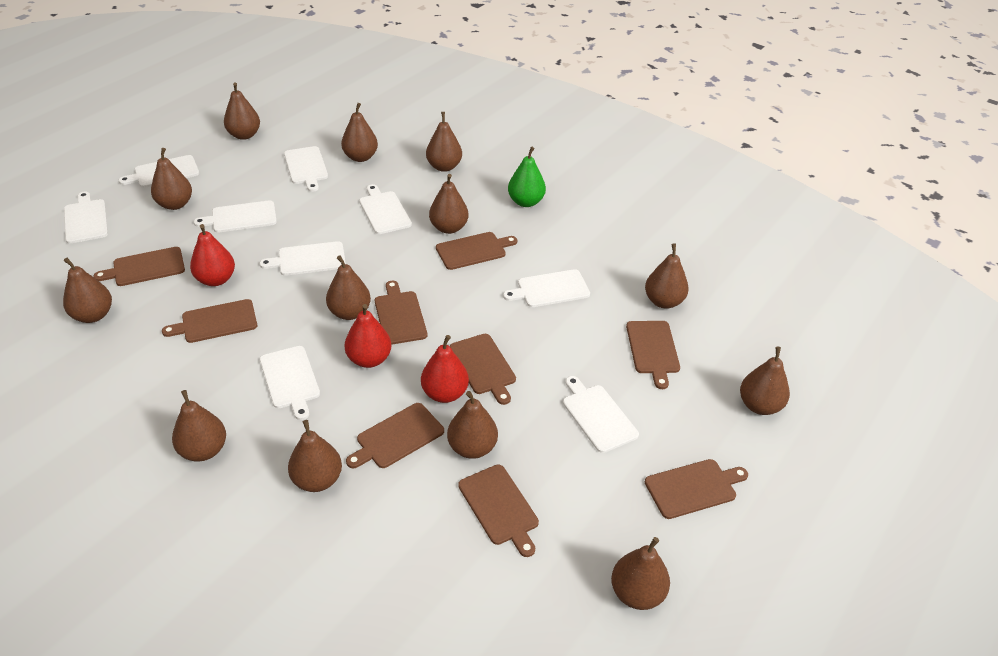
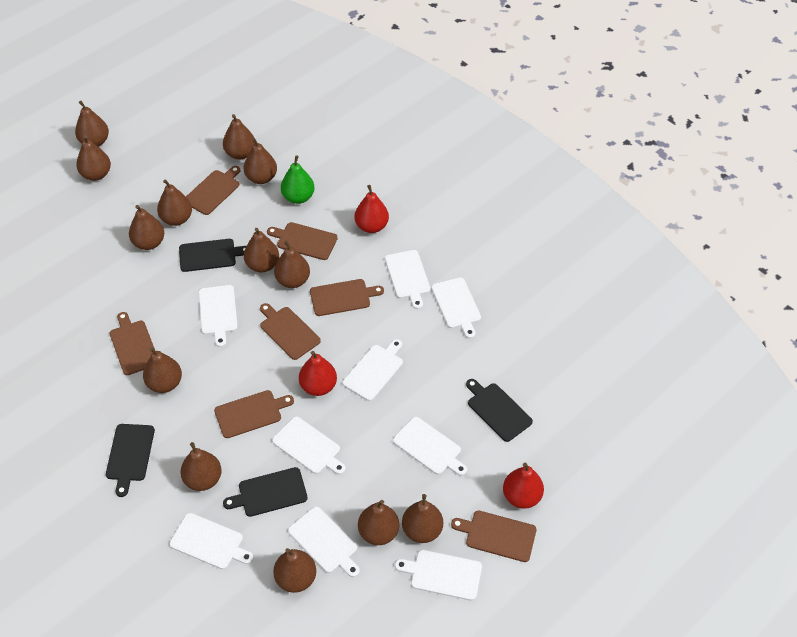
black cutting board: none = 0 -> [106,424,155,497] [179,239,246,272] [223,467,308,517] [466,379,533,442] = 4
brown cutting board: [93,247,185,286] [162,299,257,343] [346,403,444,468] [375,281,427,345] [436,232,517,270] [450,334,516,405] [458,464,539,557] [626,321,680,389] [645,459,748,519] = 9 -> [110,312,155,375] [186,166,241,215] [214,390,294,438] [260,303,321,360] [267,222,338,260] [310,279,384,316] [451,511,537,562] = 7

